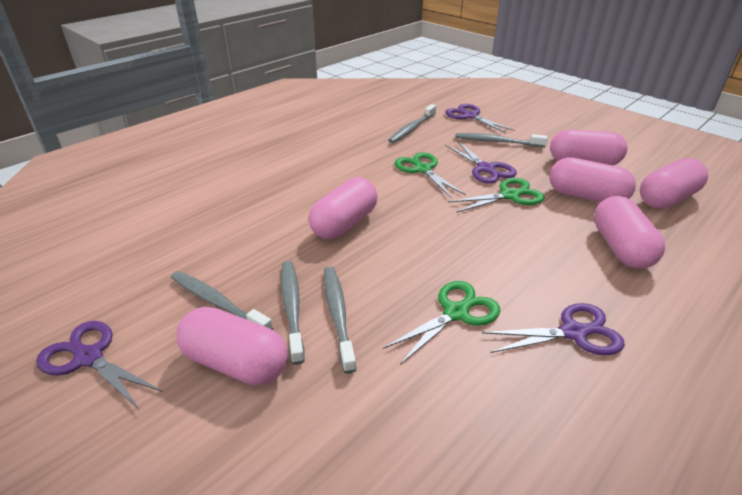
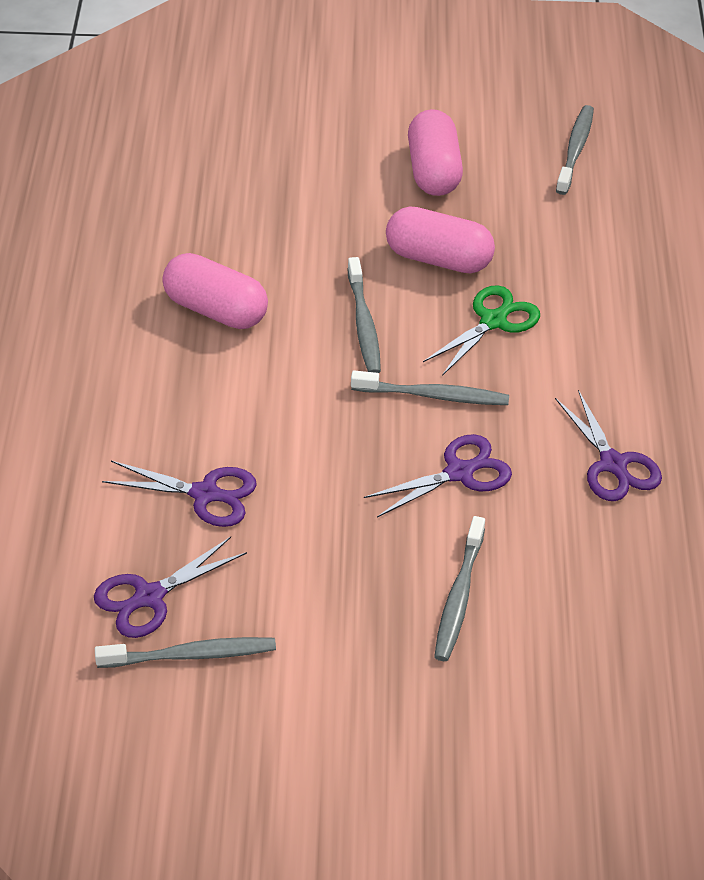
green scissors: [383,281,500,365] [395,152,466,198] [448,178,545,213] = 3 -> [423,285,540,376] = 1
pink capsule: [176,307,288,386] [309,177,378,239] [549,157,636,202] [550,129,628,165] [594,196,665,269] [640,158,708,209] = 6 -> [162,253,268,329] [386,207,495,273] [408,109,463,196] = 3

